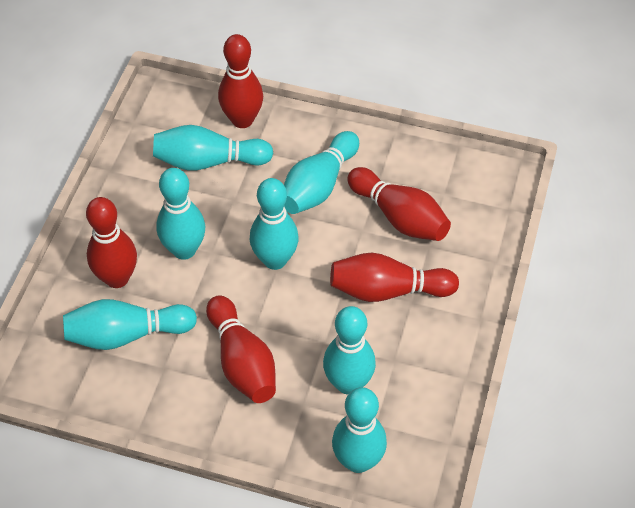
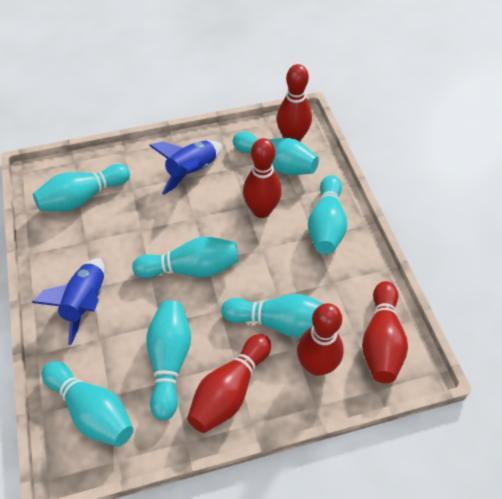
blue rocket: none = 0 -> [32,258,104,345] [149,141,222,195] = 2

